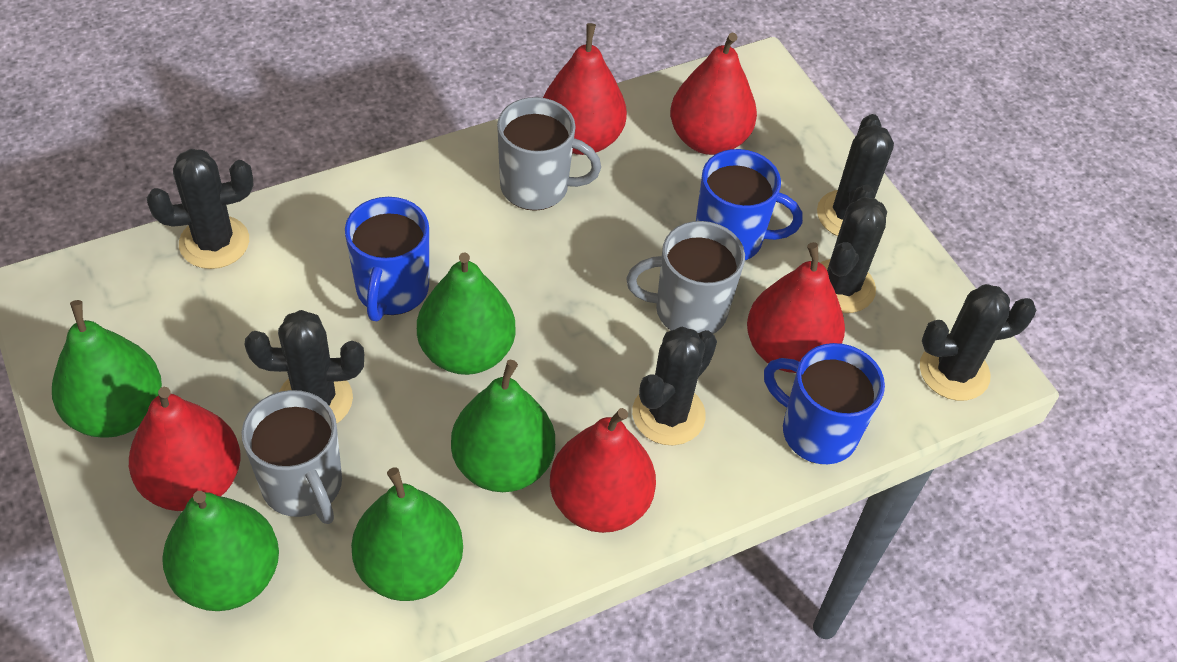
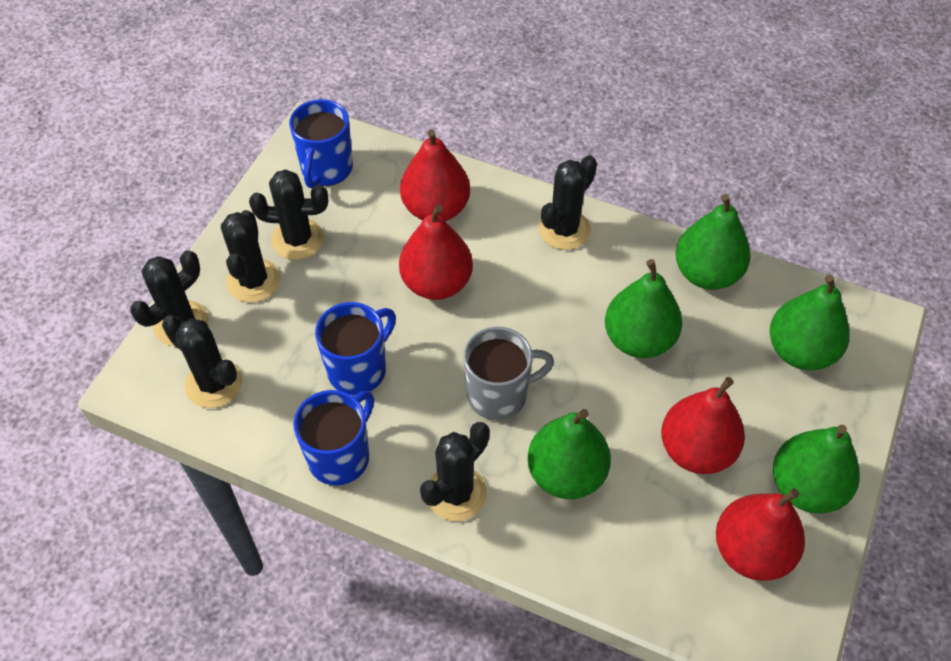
grey mug: [241,390,342,524] [497,97,601,211] [626,221,745,334] = 3 -> [463,327,554,420] = 1
red pear: [129,387,241,511] [543,23,627,155] [550,408,656,533] [670,33,757,155] [747,242,845,373] = 5 -> [399,205,473,300] [400,129,470,221] [661,377,745,474] [716,488,805,581] = 4

